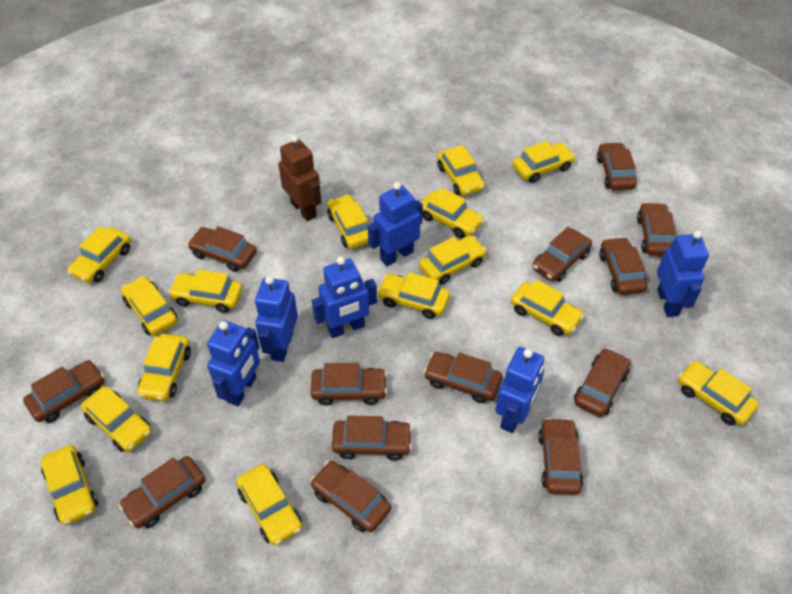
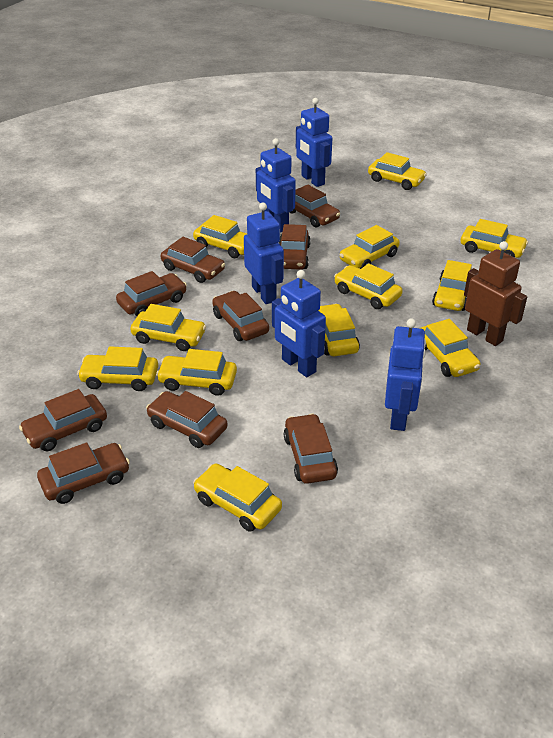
blue robot: [207,320,260,406] [255,276,298,362] [312,256,377,338] [368,182,423,266] [495,347,544,433] [657,230,709,317] = 6 -> [244,203,284,304] [256,138,296,233] [272,270,326,377] [296,98,332,187] [385,318,426,431] = 5
brown car: [23,360,105,423] [119,456,206,528] [187,226,257,272] [310,461,391,532] [311,363,387,405] [332,415,412,461] [424,352,502,403] [533,227,592,282] [538,418,583,495] [574,348,631,417] [597,142,637,190] [599,237,647,295] [637,202,676,256] = 13 -> [19,389,107,451] [37,443,130,504] [116,271,187,316] [146,391,228,448] [161,237,225,283] [212,291,269,341] [279,224,311,270] [284,413,338,484] [289,184,340,227] = 9
yellow car: [41,445,98,526] [67,226,131,283] [81,386,152,452] [121,276,178,336] [137,334,191,401] [169,269,243,313] [236,464,302,546] [327,195,368,249] [377,272,450,319] [419,235,487,285] [421,188,484,238] [437,145,485,196] [511,280,584,336] [513,141,575,183] [678,361,759,425] = 15 -> [77,346,158,391] [130,304,206,351] [156,349,237,396] [193,215,247,258] [193,463,282,532] [319,304,360,356] [334,263,403,309] [340,225,400,269] [368,152,427,190] [421,319,480,377] [432,260,472,311] [461,219,528,258] = 12

